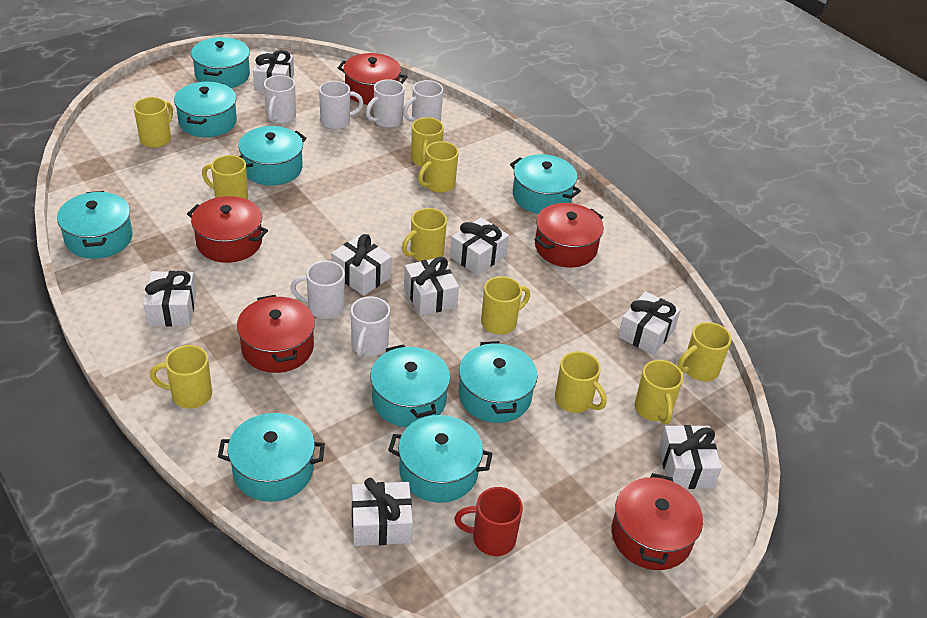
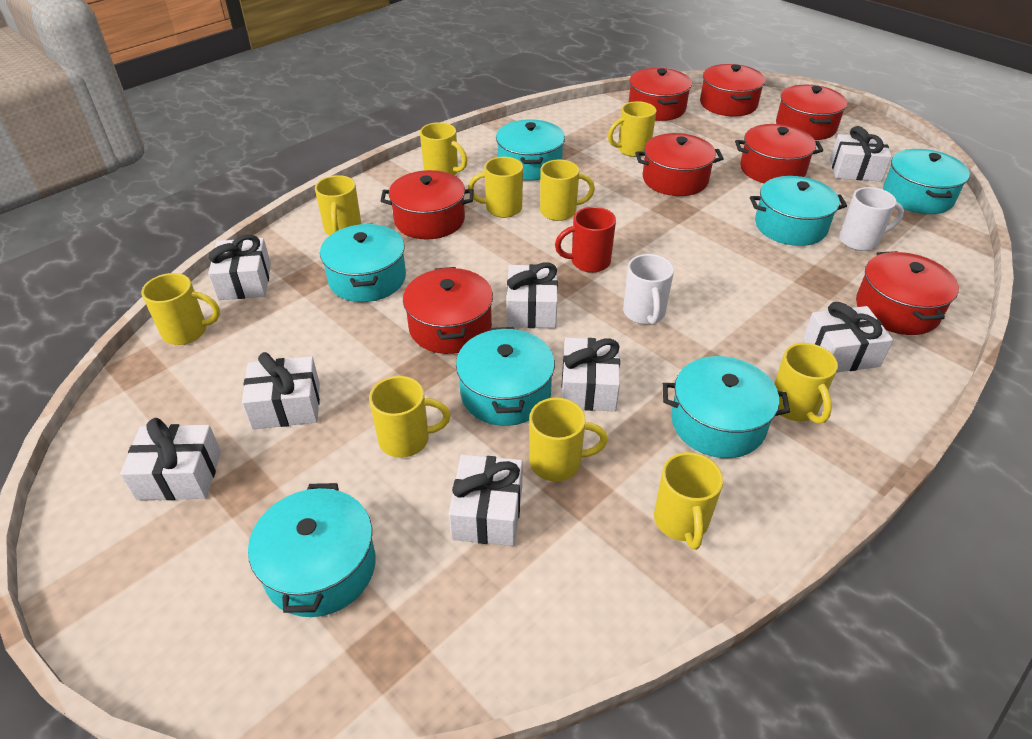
red pot: [187,196,268,263] [237,295,315,373] [338,53,407,105] [534,203,604,268] [611,473,703,570] = 5 -> [381,170,474,239] [403,267,493,354] [629,68,692,121] [635,133,724,196] [700,64,765,116] [735,124,823,183] [776,85,847,140] [856,251,959,335] = 8
turquoise pot: [57,191,133,259] [174,81,237,137] [191,37,250,88] [218,413,325,502] [238,126,307,185] [370,344,450,427] [388,415,493,503] [459,341,537,423] [510,154,581,214] = 9 -> [248,483,376,617] [320,224,406,302] [456,327,555,426] [496,119,565,181] [663,356,790,458] [750,176,847,246] [883,149,970,214] = 7
white mug: [264,75,296,124] [291,261,345,319] [319,81,363,129] [351,296,390,357] [366,79,404,128] [403,80,443,122] = 6 -> [623,254,674,325] [839,187,904,251] = 2

